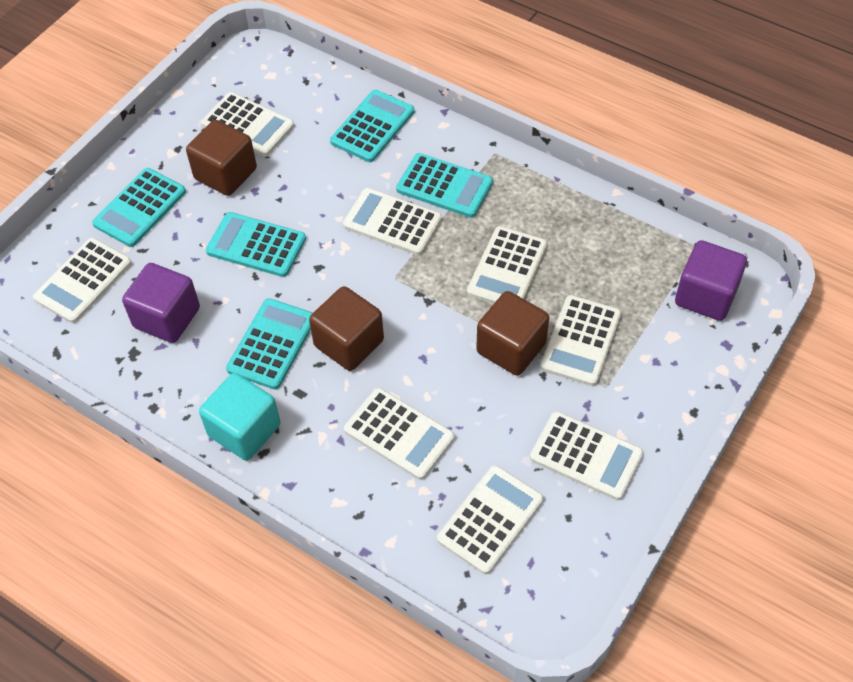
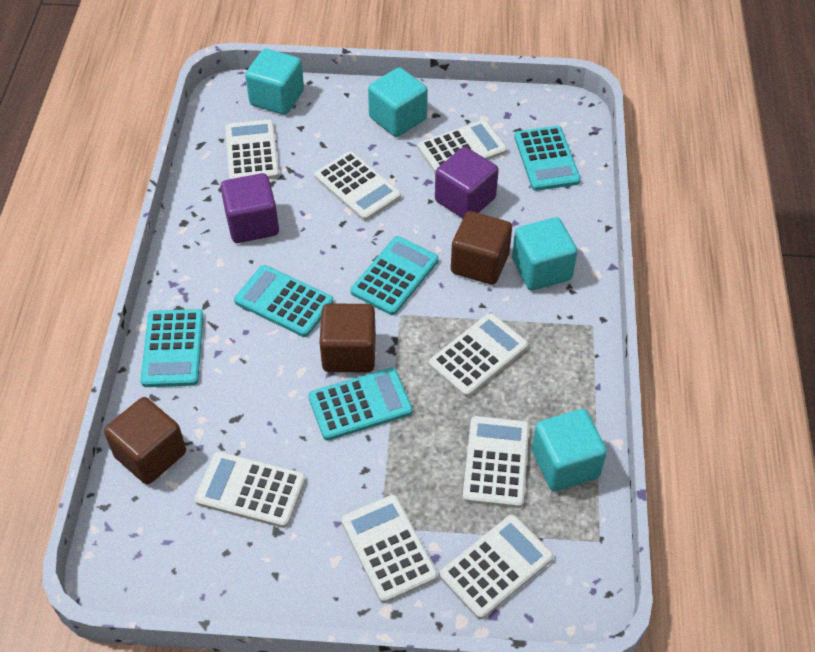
turquoise cube: [199,373,281,461] = 1 -> [245,49,304,115] [368,67,428,137] [512,217,577,291] [532,409,607,491] = 4

